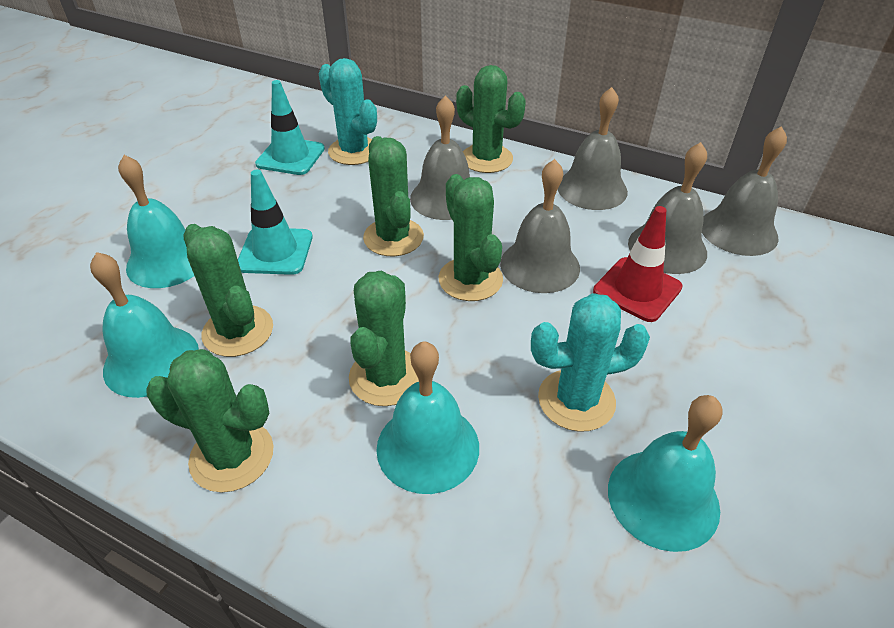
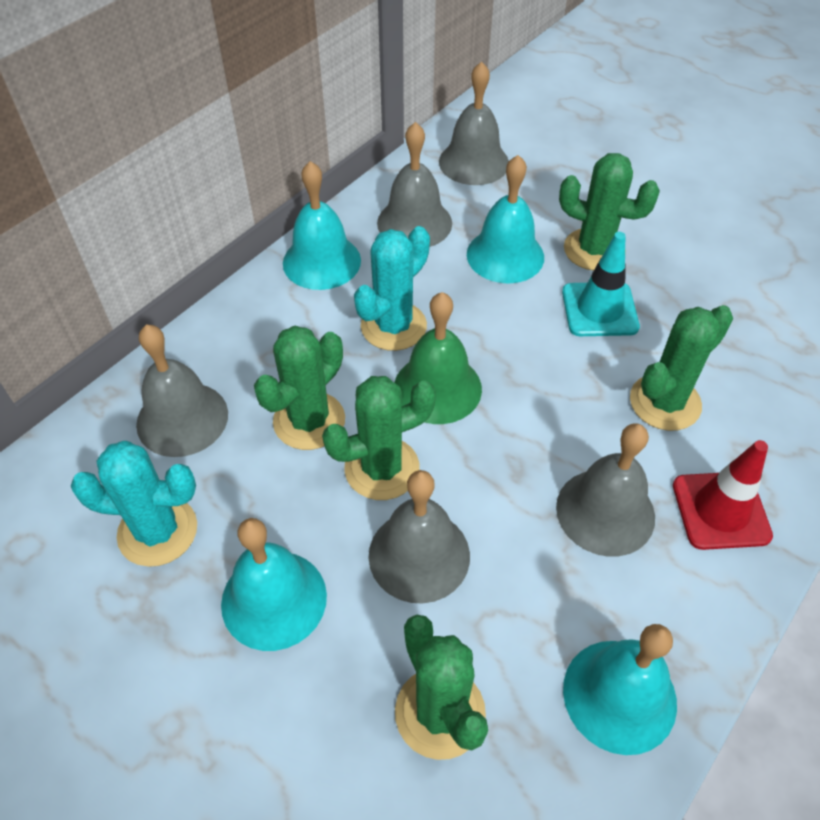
green bell: none = 0 -> [394,292,482,424] = 1
green cactus: [146,349,274,492] [183,224,273,357] [349,270,419,406] [363,136,424,257] [439,174,503,301] [456,65,526,173] = 6 -> [254,326,345,450] [322,376,436,500] [395,615,488,760] [559,153,660,271] [630,305,733,431] = 5
turquoise traffic cone: [238,170,313,275] [255,80,325,175] = 2 -> [562,232,640,336] = 1

